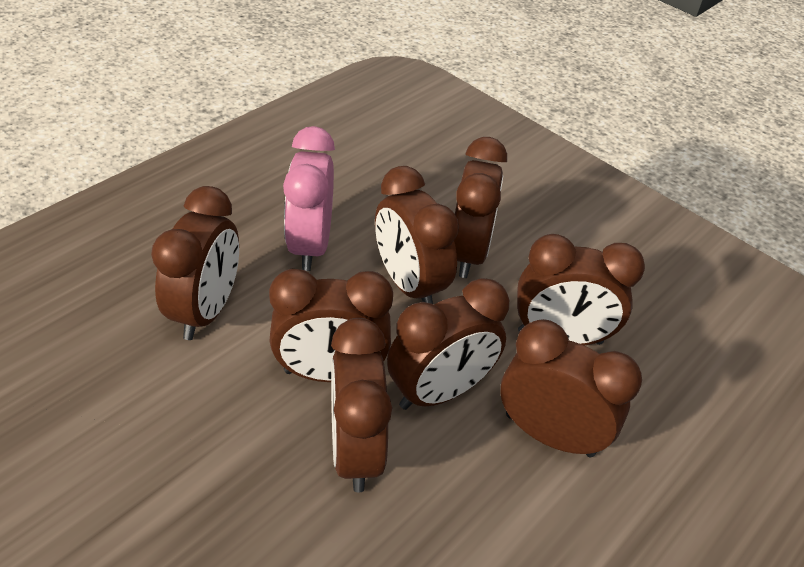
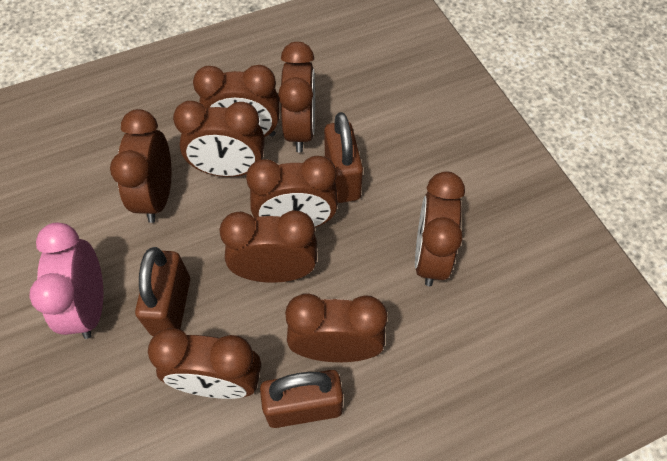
brown clock: [151,186,239,340] [269,269,393,382] [331,318,392,493] [375,166,459,304] [387,278,509,410] [454,137,507,278] [500,319,642,457] [517,234,645,346] = 8 -> [110,109,171,223] [148,328,261,399] [173,101,265,177] [193,65,280,137] [219,210,317,283] [246,156,338,228] [278,42,315,152] [285,294,387,362] [415,171,465,286] = 9
brown padlock: none = 0 -> [135,247,190,336] [260,370,343,428] [324,112,363,203] = 3

